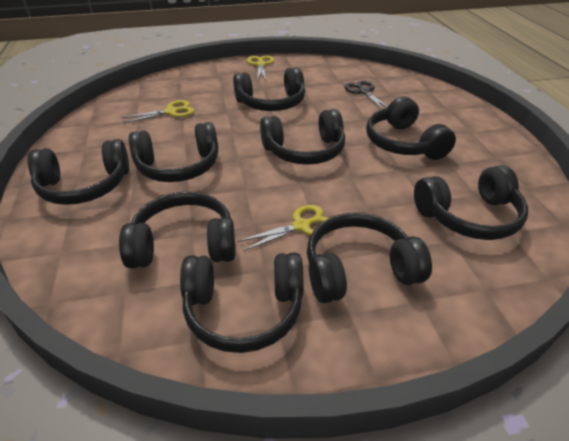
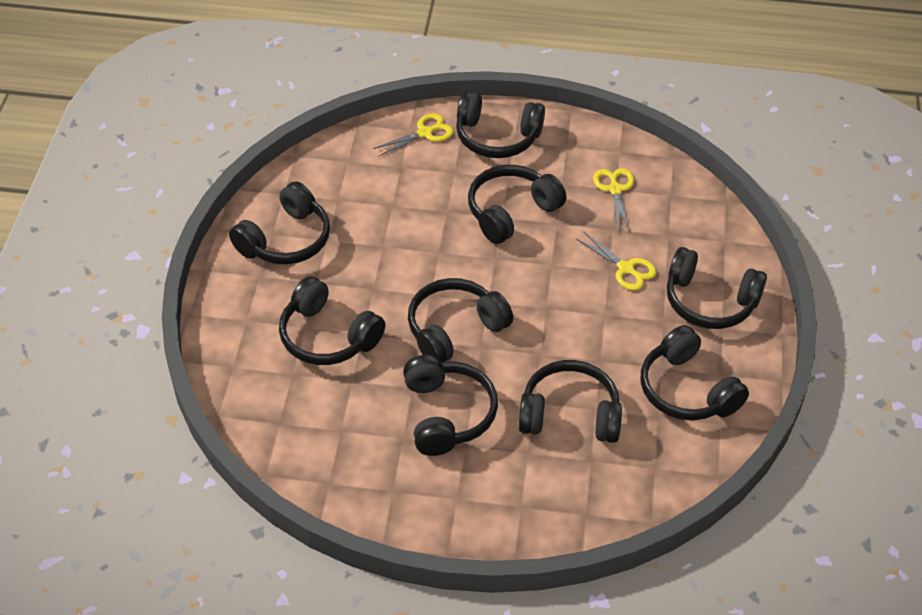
black scissors: [345,81,388,109] = 1 -> none = 0

